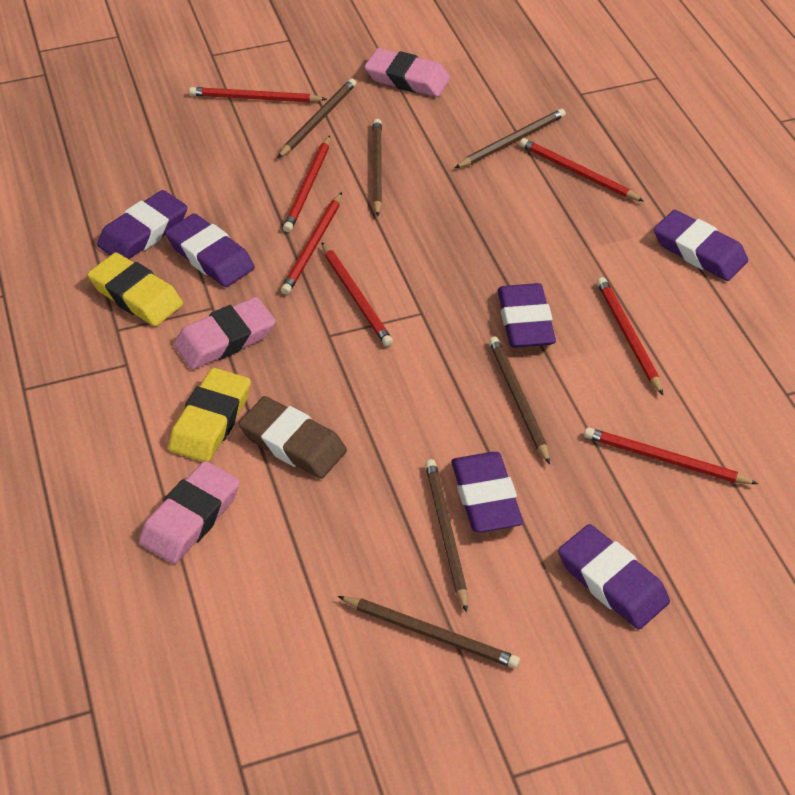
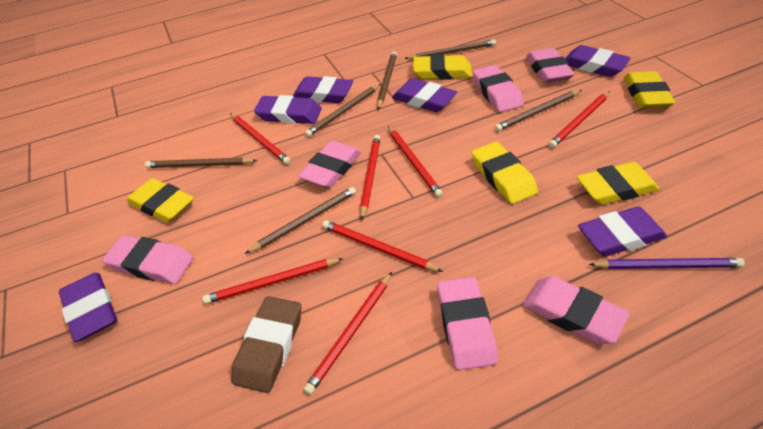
pink eraser: [139,461,240,564] [174,297,276,370] [364,48,450,97] = 3 -> [102,235,193,284] [298,141,361,188] [437,277,498,370] [473,65,524,112] [523,276,630,344] [526,48,574,83] = 6
purple pencil: none = 0 -> [588,258,745,269] = 1
yellow eraser: [88,253,183,326] [169,368,251,462] = 2 -> [127,178,194,223] [413,54,472,80] [472,142,538,204] [577,162,659,205] [624,71,675,108] = 5

